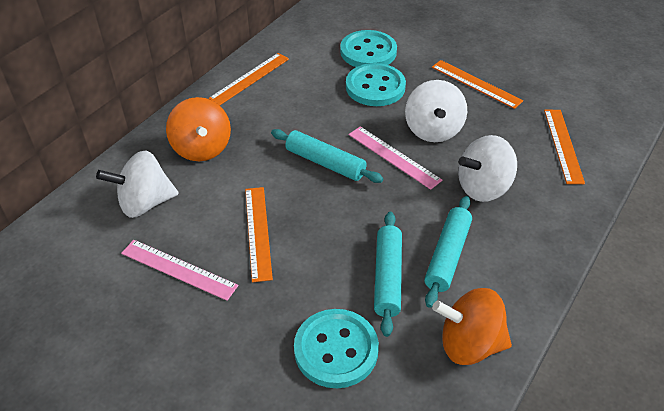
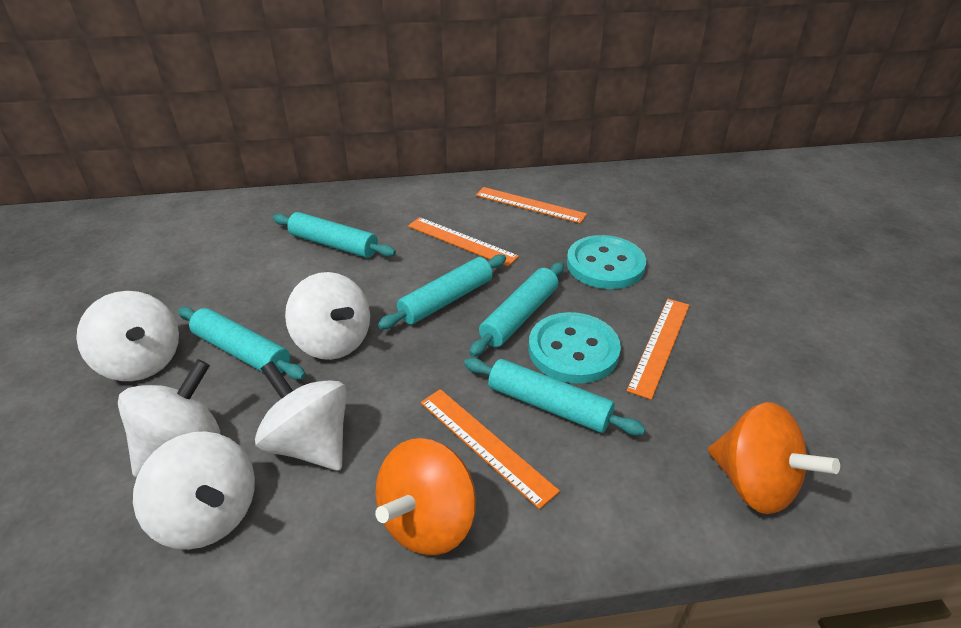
pink ruler: [121,240,238,301] [348,126,442,190] = 2 -> none = 0
turquoise button: [294,309,379,388] [340,30,397,67] [346,63,406,106] = 3 -> [528,312,621,384] [567,235,646,289] = 2
turquoise rolling pin: [271,129,383,183] [374,212,402,337] [424,196,472,308] = 3 -> [178,307,306,380] [273,212,396,258] [378,254,506,329] [464,358,646,436] [469,262,564,357] = 5
white spinning top: [96,150,179,218] [405,80,467,142] [458,135,517,202] = 3 -> [76,291,179,381] [118,359,220,477] [133,431,255,550] [255,361,347,471] [285,272,370,360] = 5

